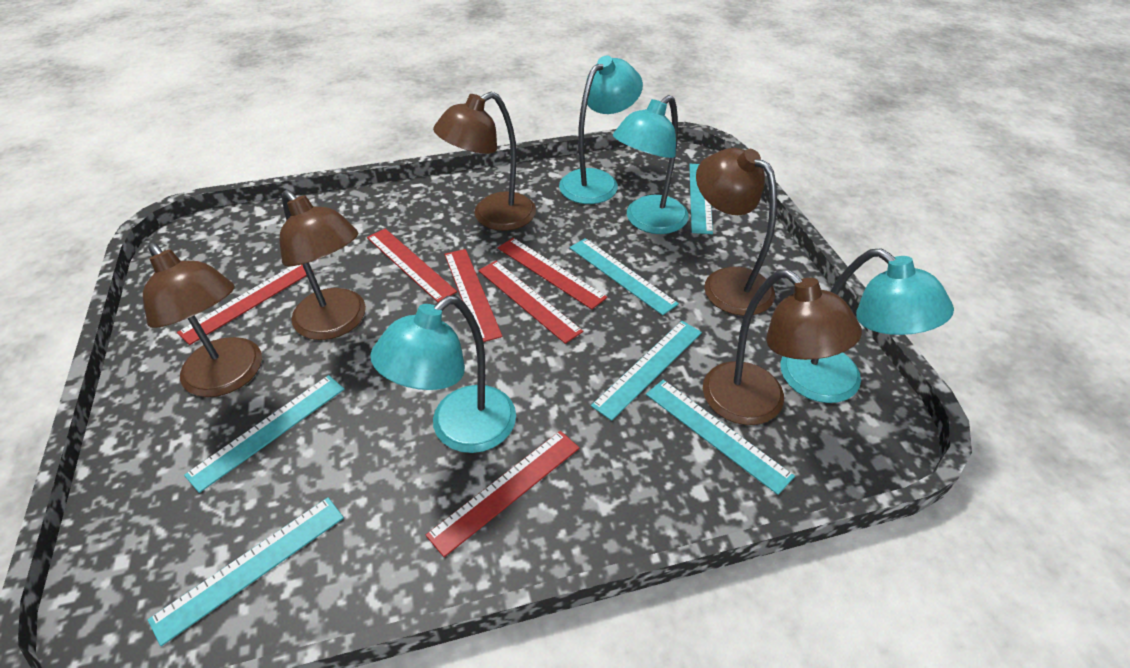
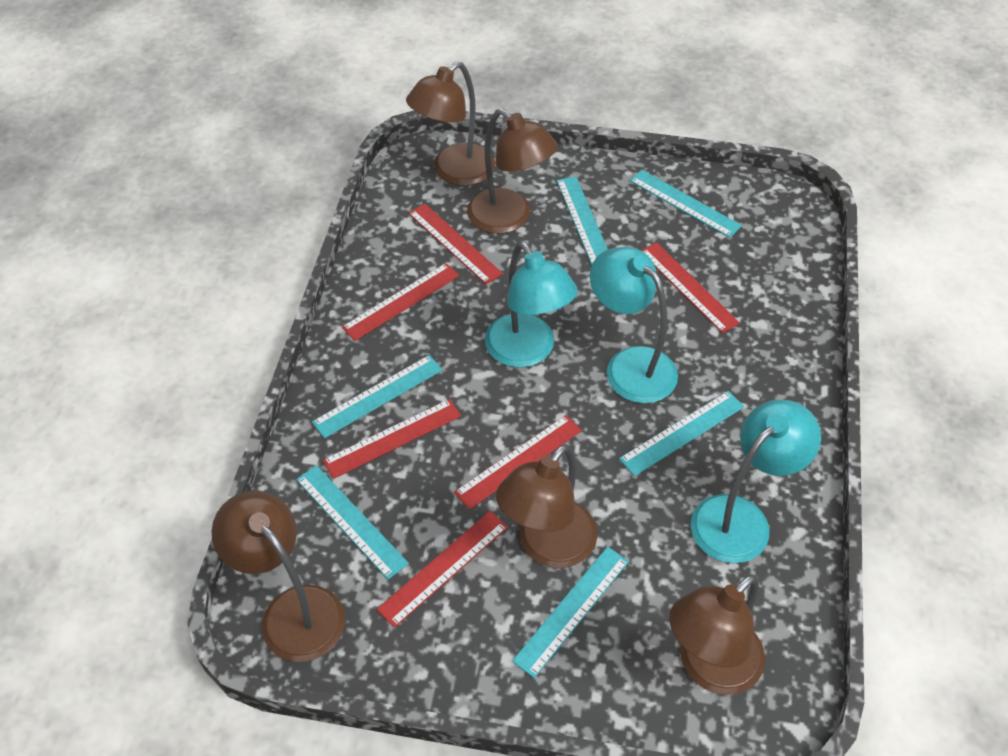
turquoise lamp: [370,296,516,453] [559,56,643,204] [613,95,689,234] [780,248,954,403] = 4 -> [485,242,578,368] [590,247,678,403] [691,399,821,563] = 3

